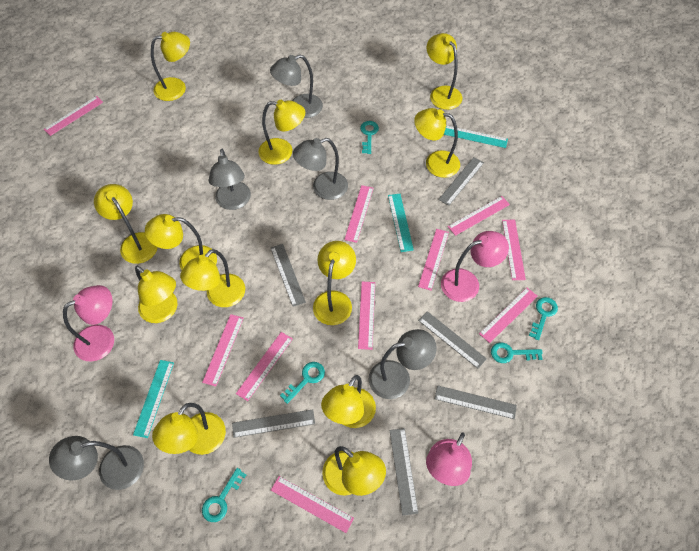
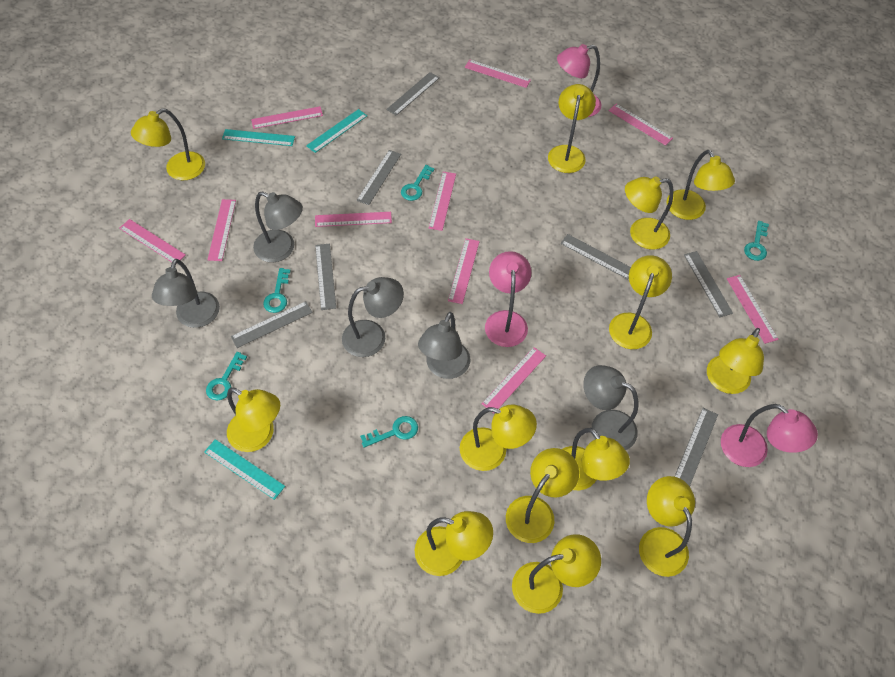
grey ruler: [232,409,315,438] [271,244,306,307] [389,428,418,516] [418,311,487,369] [435,385,517,419] [438,157,484,206] = 6 -> [231,301,313,348] [315,244,336,310] [357,150,401,205] [386,72,440,116] [560,234,631,280] [675,408,718,487] [684,251,733,317] = 7
yellow lamp: [94,184,158,264] [135,266,178,323] [145,214,217,270] [151,32,190,101] [152,403,226,455] [180,249,245,307] [258,100,305,165] [313,241,356,325] [321,375,376,428] [322,446,386,496] [414,108,460,178] [427,33,462,110] = 12 -> [131,108,205,180] [227,387,280,452] [415,511,493,576] [460,405,537,471] [506,448,579,543] [512,534,601,614] [548,84,596,173] [562,428,630,490] [609,255,672,349] [625,176,673,249] [639,476,695,577] [667,150,735,220] [707,328,764,394] = 13

